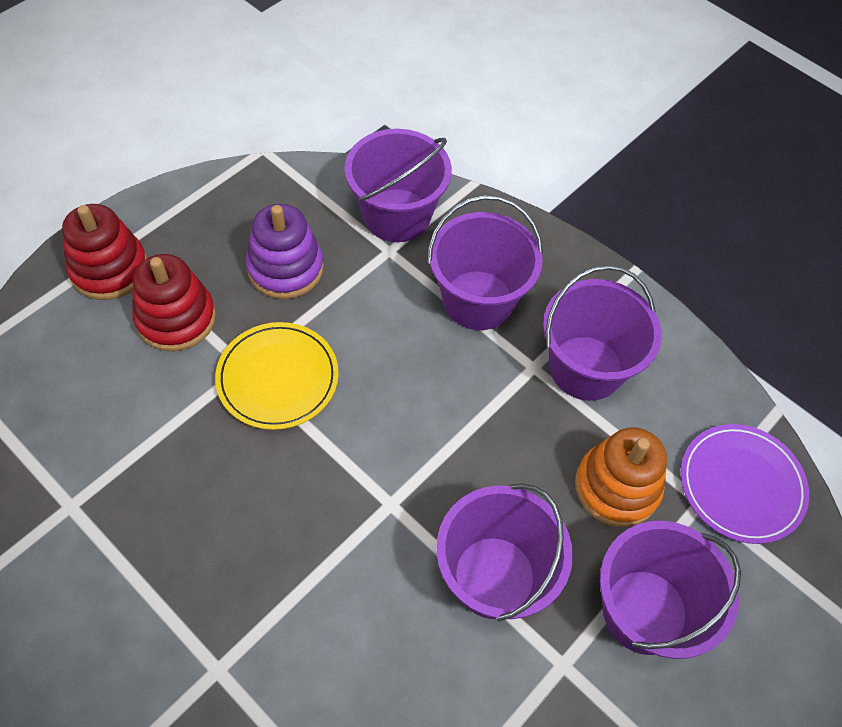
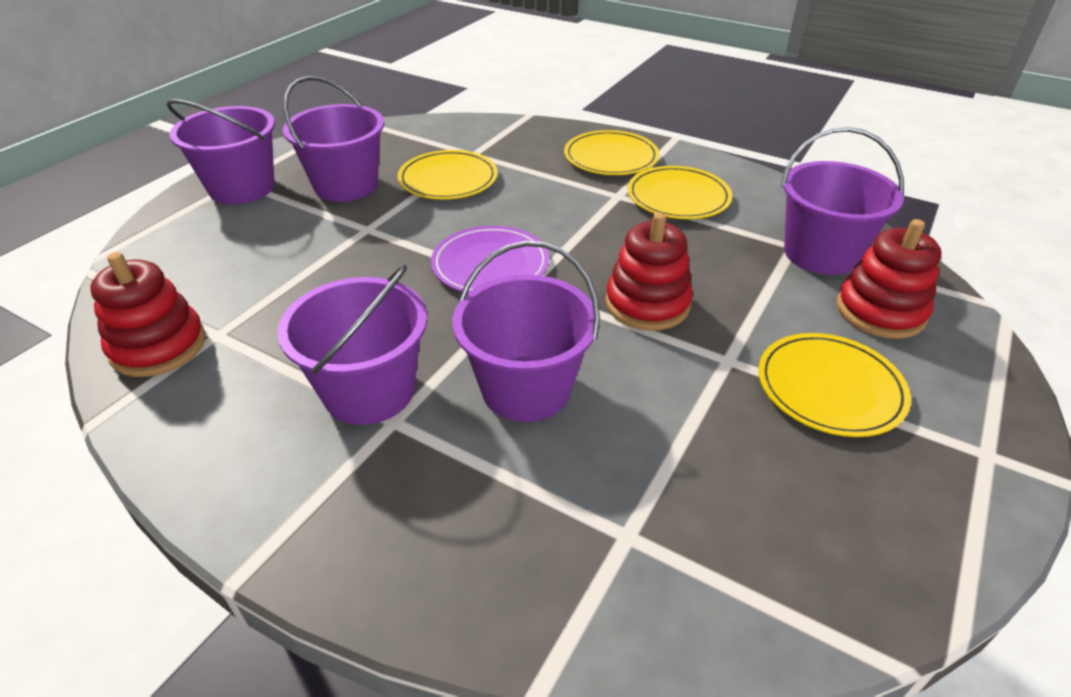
orange stacking toy: [575,427,667,527] = 1 -> none = 0
purple stacking toy: [246,204,324,299] = 1 -> none = 0
red stacking toy: [62,204,147,300] [132,254,216,351] = 2 -> [90,252,206,377] [605,212,693,331] [837,219,942,339] = 3
yellow plate: [215,322,339,430] = 1 -> [397,150,498,200] [564,130,659,175] [627,166,732,219] [758,333,911,437] = 4

